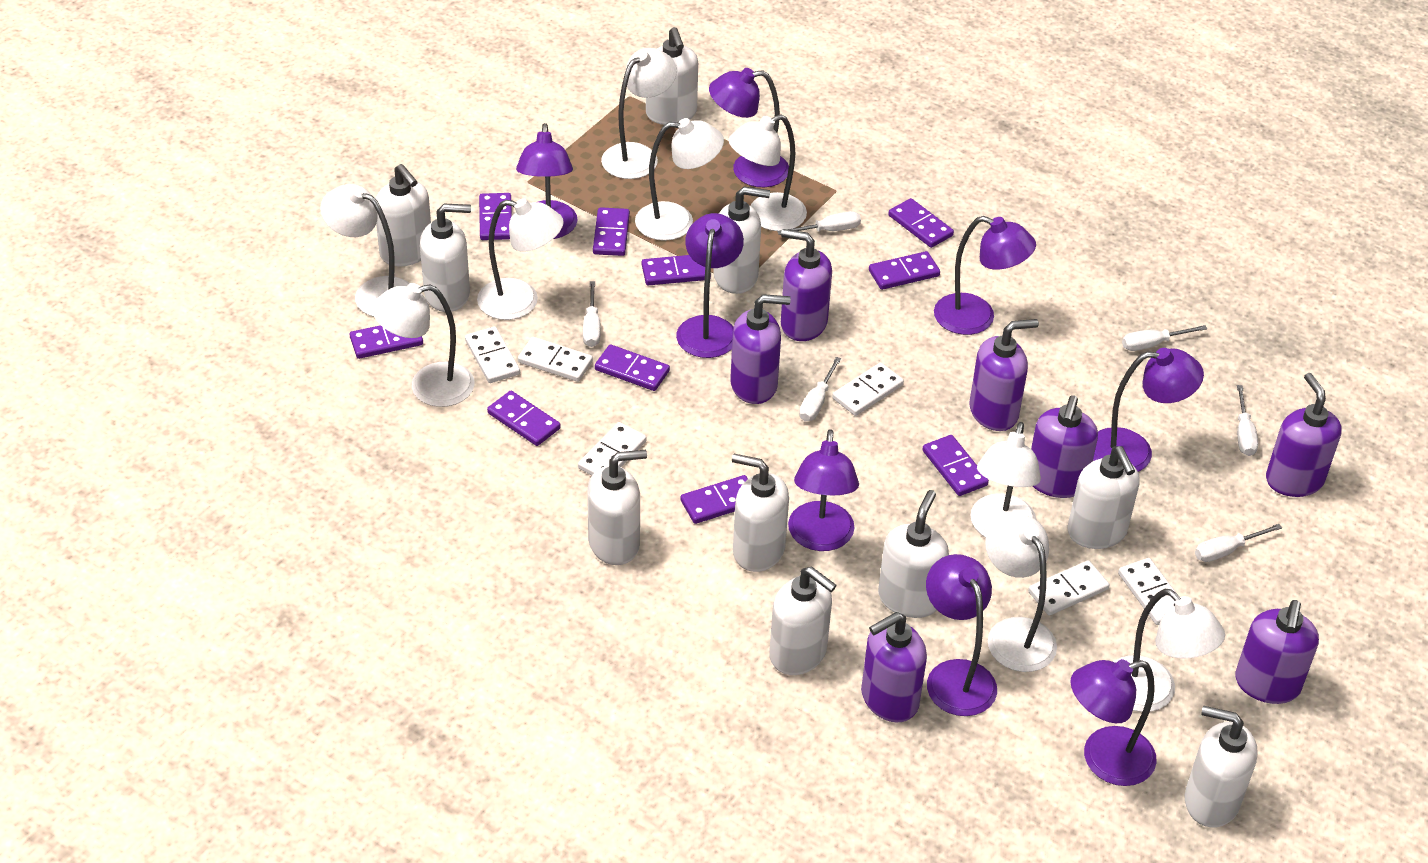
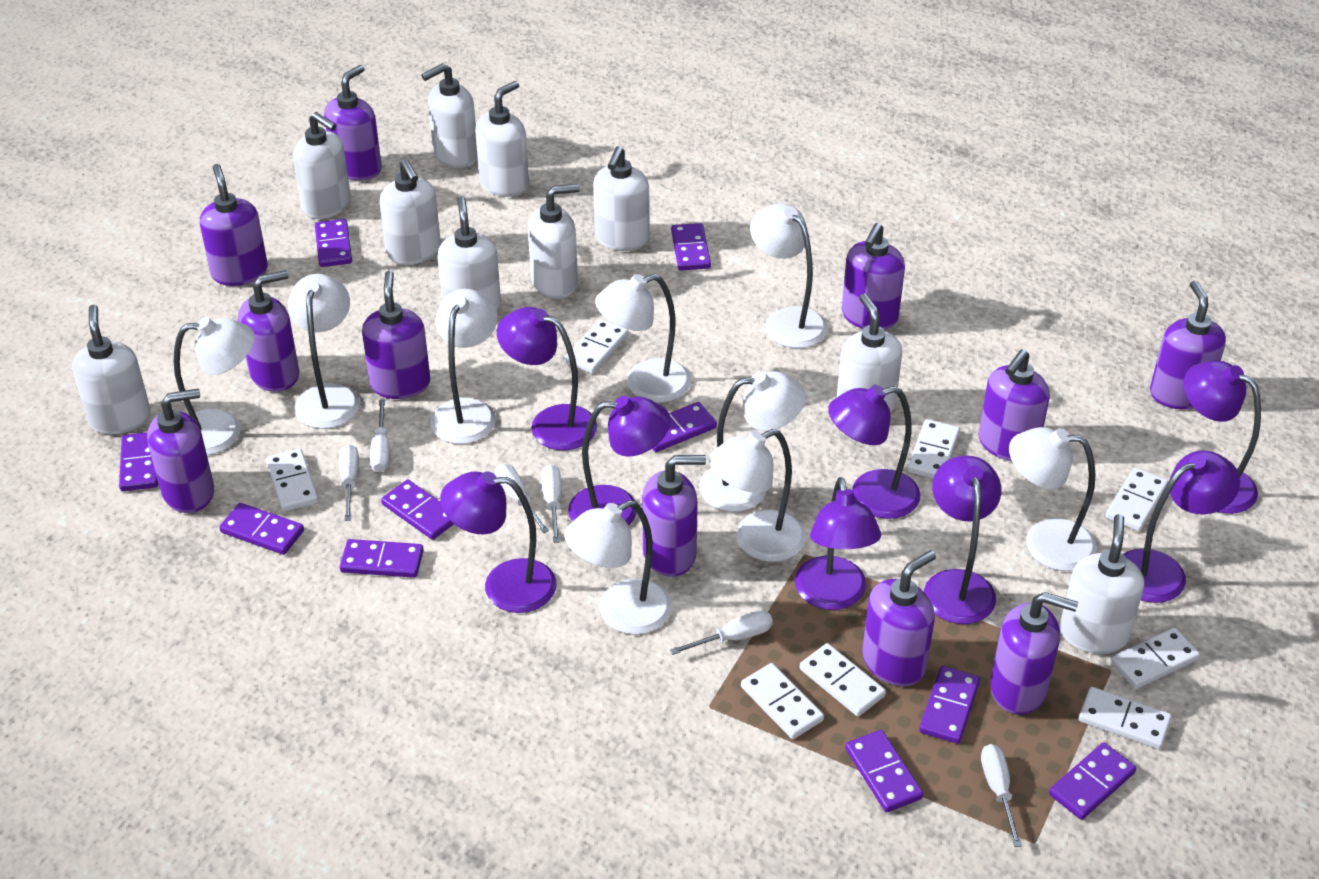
purple soap dispenser: [730,294,791,404] [781,229,832,341] [861,612,927,723] [969,319,1039,431] [1031,395,1098,498] [1235,600,1319,704] [1266,373,1342,497] = 7 -> [147,388,214,513] [200,164,268,286] [238,270,299,392] [324,65,382,181] [362,271,431,399] [642,455,706,577] [842,223,905,330] [862,550,936,686] [979,349,1050,461] [990,592,1078,715] [1150,281,1226,409] = 11
white domino: [465,327,520,383] [518,337,593,382] [578,422,646,475] [832,363,904,416] [1028,560,1110,616] [1118,558,1179,625] = 6 -> [266,449,318,512] [565,319,628,374] [741,663,824,739] [799,643,886,716] [907,419,960,479] [1079,687,1172,749] [1106,467,1168,531] [1111,628,1200,689] = 8

